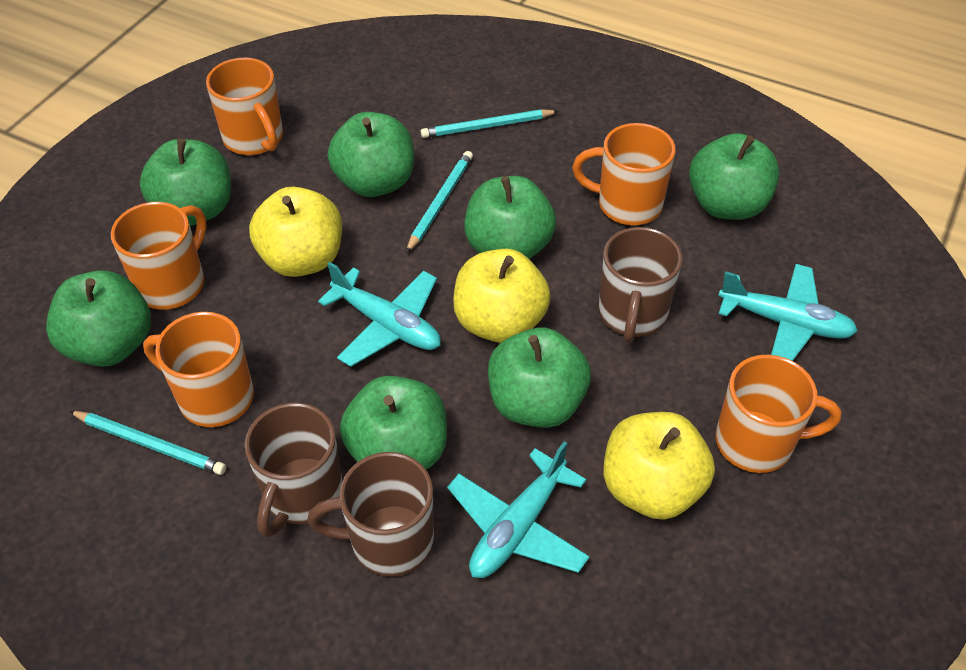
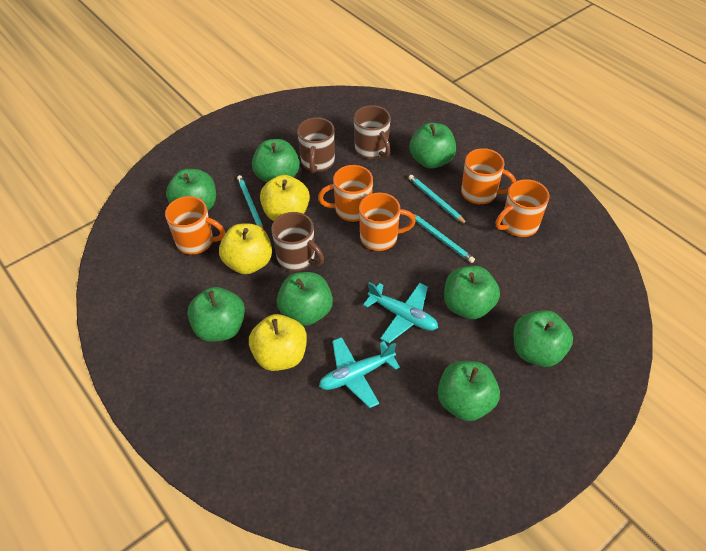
green apple: [46,270,151,367] [140,138,231,226] [328,112,414,197] [340,376,447,469] [464,176,556,259] [488,327,591,428] [689,133,780,220] = 7 -> [166,169,216,211] [187,287,245,342] [252,139,300,182] [277,272,333,326] [409,123,456,169] [438,361,500,421] [444,266,500,319] [513,310,573,367] = 8
turquoise plane: [318,262,441,367] [447,441,590,578] [718,264,858,361] = 3 -> [319,337,400,408] [363,282,438,343] = 2

